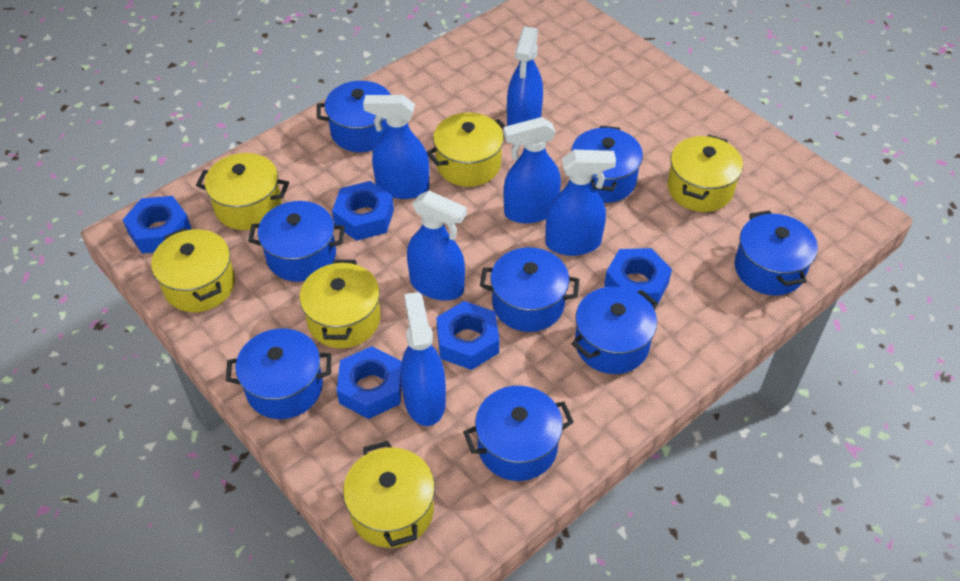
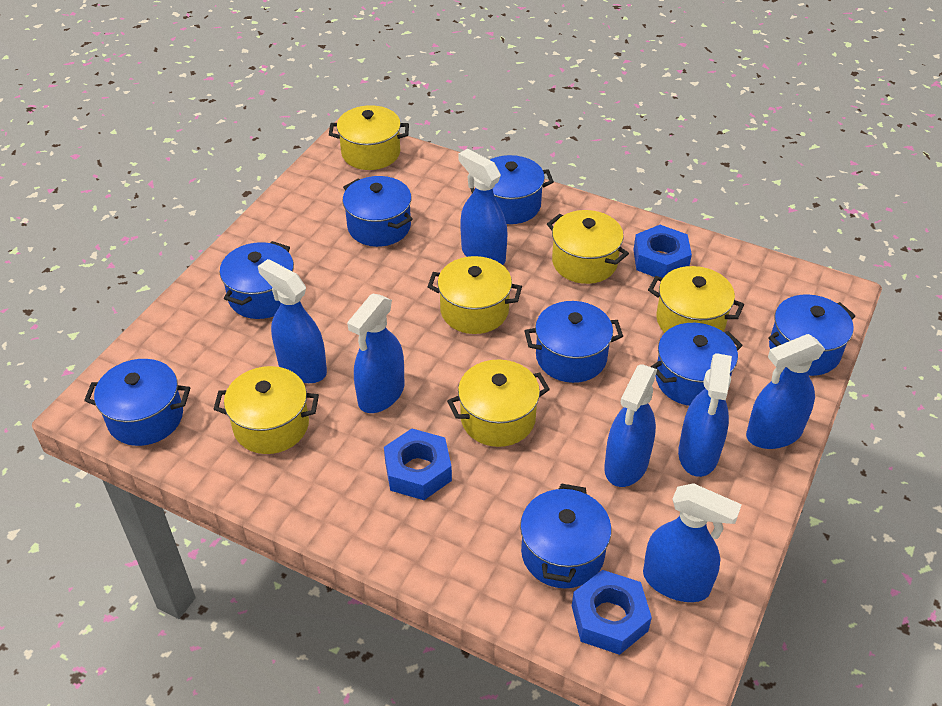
blue nut: [123,196,192,253] [332,181,394,241] [337,346,402,419] [436,301,500,370] [604,248,672,306] = 5 -> [384,429,452,500] [572,570,652,655] [633,225,692,278] = 3
blue spray bottle: [363,95,429,199] [401,292,446,426] [407,191,467,300] [503,117,561,223] [507,27,543,126] [545,150,616,256] = 6 -> [258,259,327,383] [347,293,404,413] [458,149,508,265] [604,364,657,487] [643,483,742,602] [678,353,732,477] [746,334,825,449] = 7

